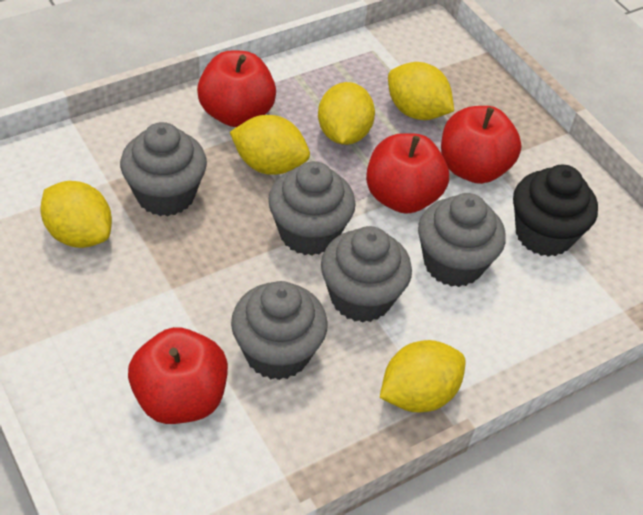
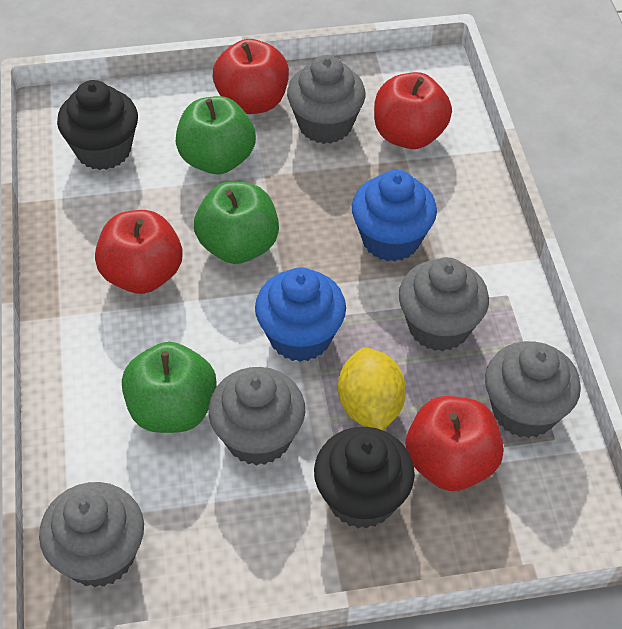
black cupcake: [513,165,598,257] = 1 -> [57,80,138,170] [314,427,415,529] = 2
blue cupcake: none = 0 -> [255,267,346,362] [352,170,437,262] = 2
green apple: none = 0 -> [122,342,217,433] [176,96,256,174] [194,182,279,264] = 3
yellow lemon: [40,181,112,248] [230,115,310,175] [318,82,375,145] [380,340,465,412] [388,62,454,120] = 5 -> [338,348,406,430] = 1

